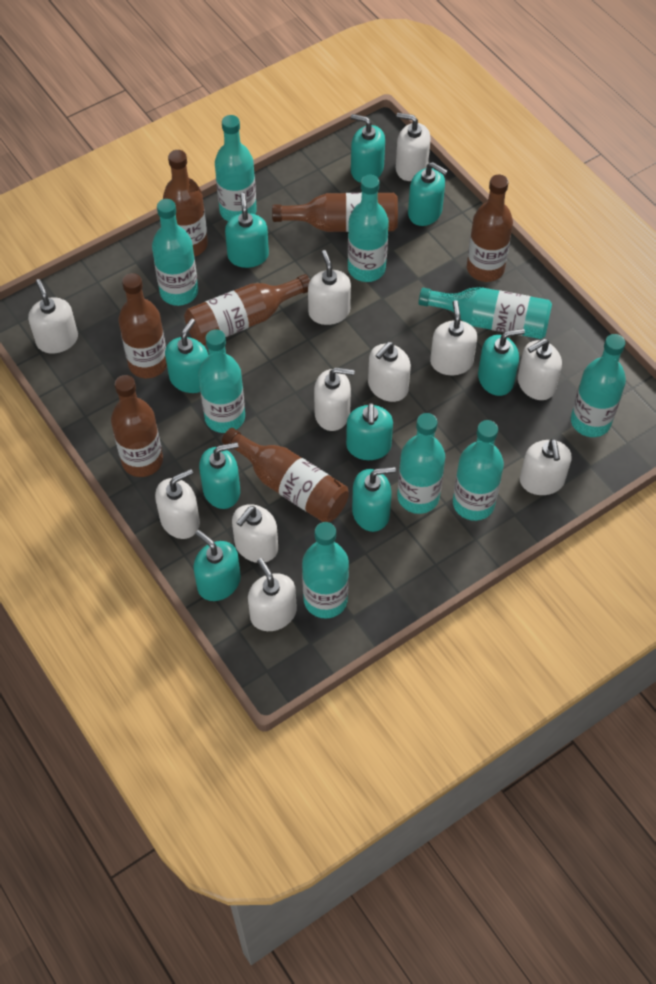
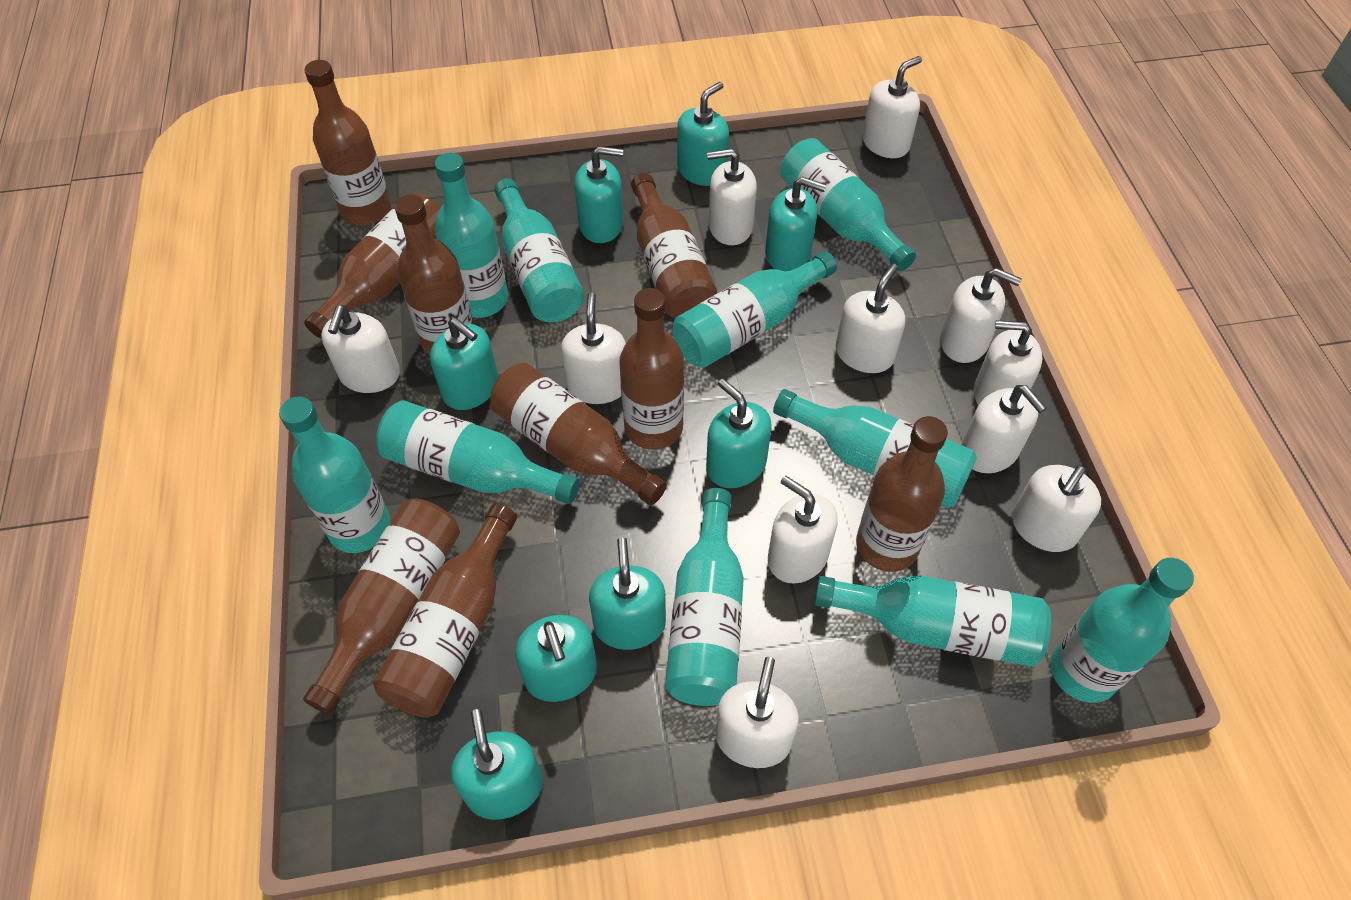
brown bottle: [111,375,163,477] [118,273,167,378] [163,150,208,257] [184,274,310,345] [222,428,349,522] [272,193,398,232] [467,175,513,282] = 7 -> [303,499,460,714] [304,193,440,339] [305,60,391,225] [373,504,517,718] [395,195,474,355] [490,363,667,505] [619,288,684,450] [631,173,717,318] [856,416,948,572] = 9
turquoise bottle: [152,199,198,306] [198,329,245,433] [215,115,257,221] [302,522,349,619] [348,175,389,282] [397,413,445,514] [419,287,552,339] [453,420,504,521] [571,334,626,437] = 9 -> [279,397,390,553] [376,400,580,504] [435,153,508,318] [495,178,585,322] [665,488,744,706] [673,251,837,368] [773,389,977,508] [780,138,916,271] [814,575,1051,667] [1051,558,1194,703] = 10
turquoise soap dispenser: [165,319,209,393] [193,530,241,601] [199,442,240,509] [225,193,269,268] [346,403,393,460] [351,114,385,183] [352,467,396,532] [408,162,448,226] [478,328,525,396] = 9 -> [430,318,498,410] [451,709,543,820] [515,615,597,702] [574,146,623,243] [589,537,666,650] [677,82,729,186] [706,379,772,488] [765,177,827,271] = 8

